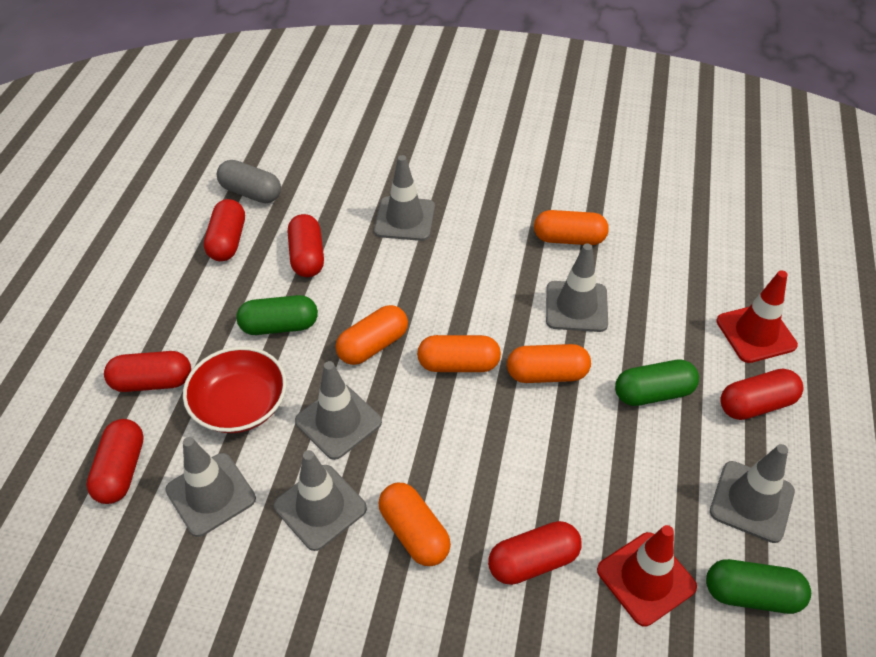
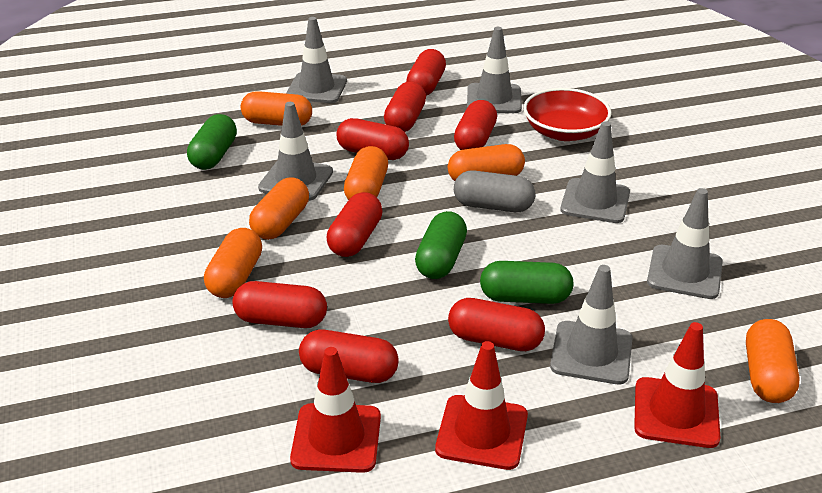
orange capsule: [336,305,408,365] [379,483,451,566] [417,335,501,372] [507,344,591,383] [534,210,609,245] = 5 -> [204,228,262,298] [241,91,312,126] [249,177,309,240] [344,146,388,200] [448,144,525,181] [746,319,800,403] = 6
red capsule: [87,419,144,504] [104,351,191,392] [204,199,245,261] [288,214,324,277] [488,521,582,585] [720,369,803,420] = 6 -> [232,281,327,328] [299,330,399,383] [327,192,383,257] [337,118,409,160] [384,82,426,132] [406,49,446,96] [448,298,545,351] [454,100,497,150] = 8
red traffic cone: [597,525,697,626] [716,270,798,363] = 2 -> [290,347,381,473] [435,341,528,470] [634,322,721,448] = 3

